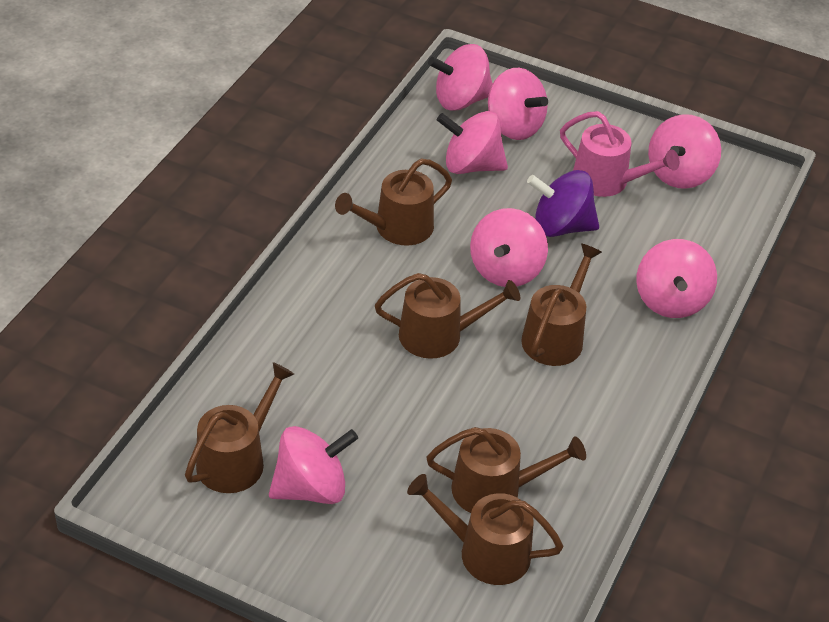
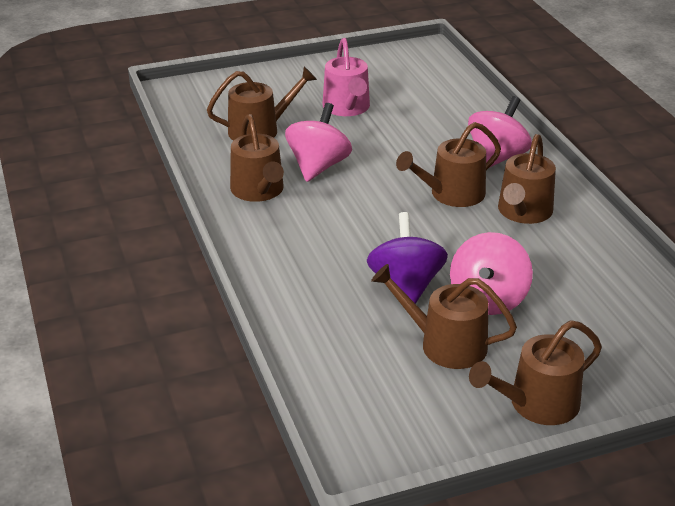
pink spinning top: [269,426,358,504] [428,44,493,111] [437,111,508,174] [470,208,548,287] [488,68,548,140] [636,239,717,318] [648,114,721,189] = 7 -> [285,103,352,182] [450,232,533,315] [468,96,532,168] = 3

